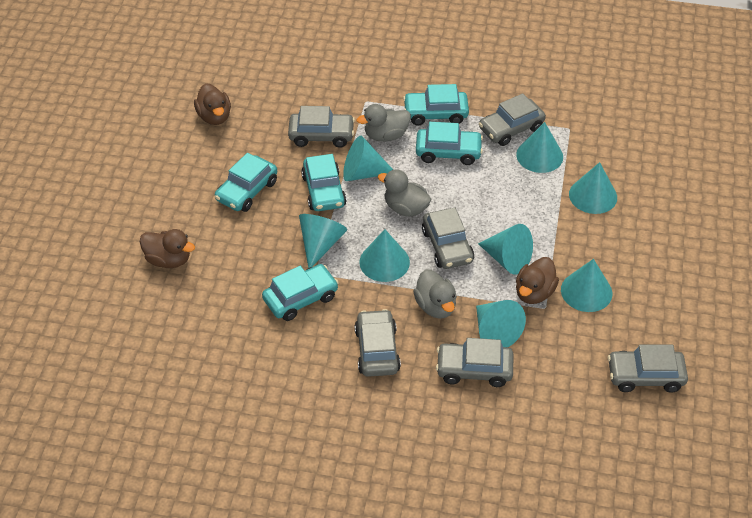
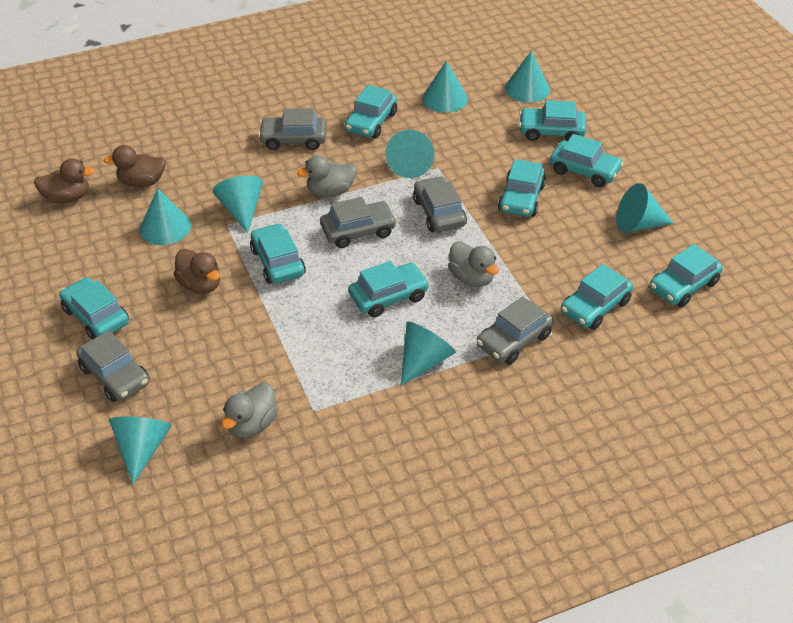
grey car: [288,106,355,148] [355,309,401,377] [422,207,474,269] [436,338,513,387] [479,93,546,146] [608,344,688,393] = 6 -> [76,330,150,402] [258,108,327,150] [320,197,397,248] [413,176,467,232] [477,296,554,365] = 5
turquoise car: [215,153,277,212] [262,264,339,321] [301,154,347,211] [403,84,469,126] [416,122,483,165] = 5 -> [59,277,129,340] [250,223,306,284] [345,85,397,138] [348,261,429,317] [498,159,546,217] [519,100,586,141] [550,134,624,187] [561,264,633,330] [650,244,723,308] = 9

